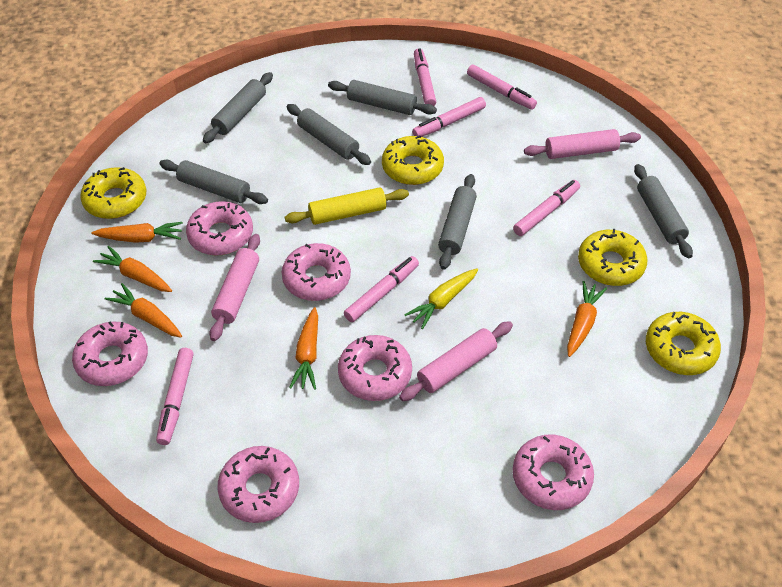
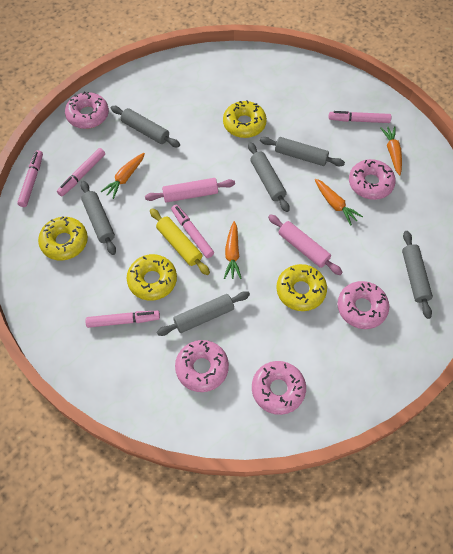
orange carrot: [92,222,183,243] [93,246,172,292] [104,283,182,338] [289,307,318,390] [567,281,607,357] = 5 -> [100,153,145,199] [224,221,242,279] [315,178,363,225] [380,126,402,175] = 4
pink donut: [72,322,148,386] [186,201,253,256] [217,446,299,523] [282,243,351,301] [338,335,412,401] [513,435,594,510] = 6 -> [65,91,109,129] [175,340,229,392] [252,361,306,415] [337,281,389,329] [349,159,396,200] = 5
pink marker: [156,348,194,445] [344,256,419,322] [412,97,486,137] [414,48,436,106] [467,65,537,110] [513,180,580,236] = 6 -> [17,150,43,207] [57,148,105,196] [85,311,160,328] [171,205,214,258] [328,111,391,123] = 5
pink rolling pin: [209,234,260,341] [399,321,513,401] [524,129,641,159] = 3 -> [145,178,235,203] [268,214,343,275] = 2
yellow carrot: [404,269,478,329] = 1 -> none = 0

